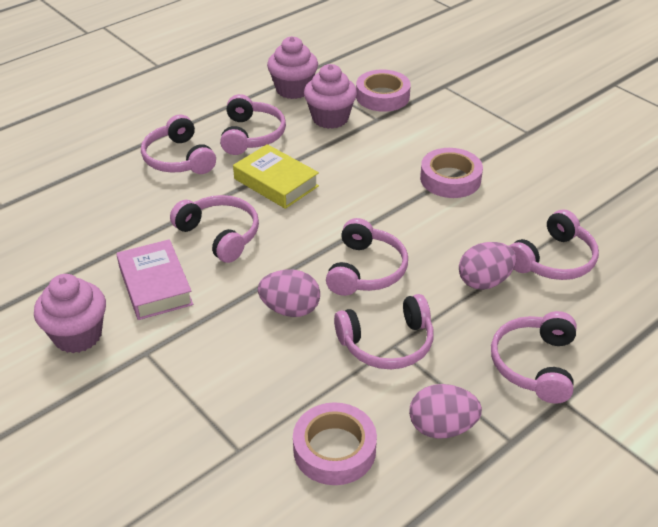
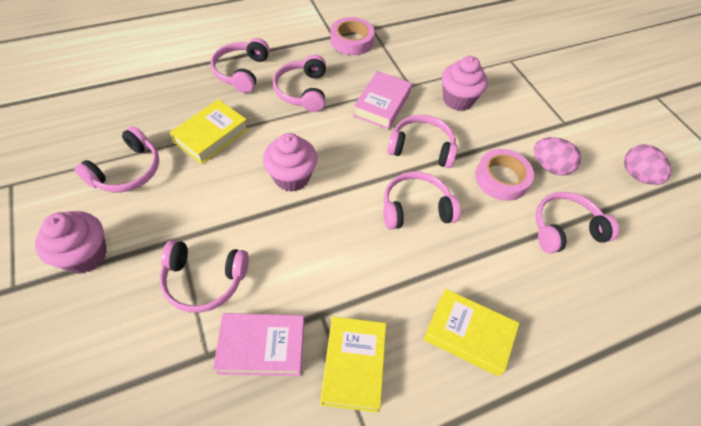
pink book: [116,239,193,320] = 1 -> [213,313,304,376] [353,71,412,129] = 2
pink egg: [258,270,320,317] [409,384,482,439] [459,242,516,290] = 3 -> [534,137,581,175] [624,144,671,185] = 2
pink tape: [293,402,377,485] [356,70,411,112] [420,148,483,198] = 3 -> [330,17,375,55] [475,149,534,201] = 2
yellow book: [233,144,319,209] = 1 -> [170,99,248,164] [320,317,386,413] [424,289,519,376] = 3

